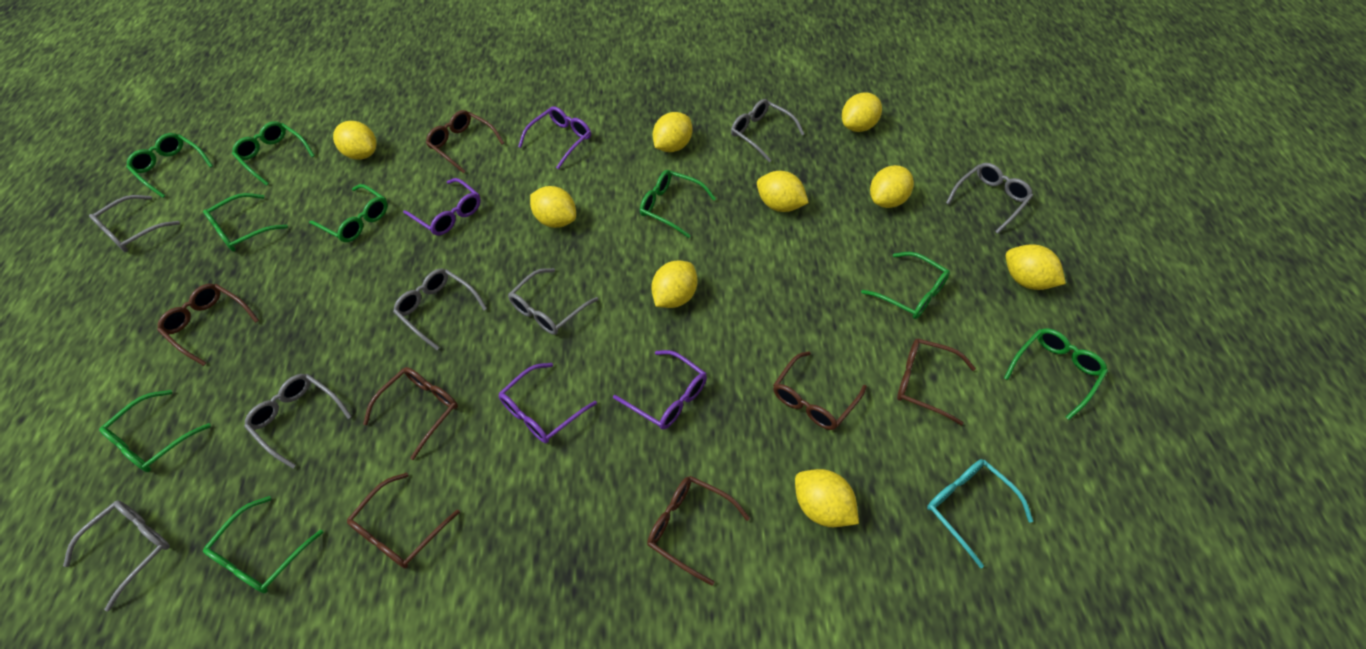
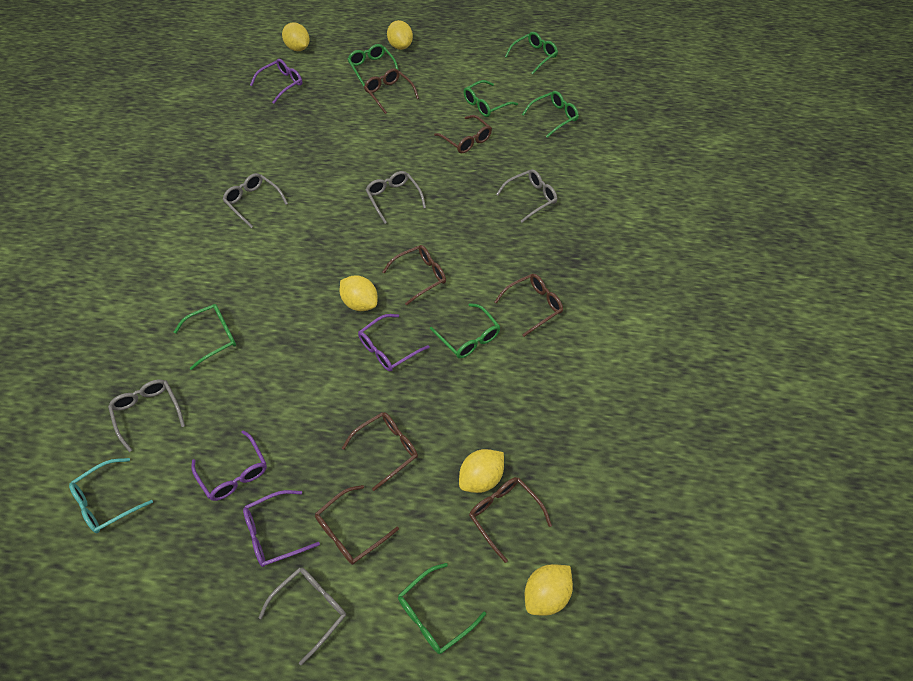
green glasses: [99,390,211,472] [126,133,213,198] [203,193,288,252] [203,496,324,594] [232,121,315,186] [309,184,388,242] [640,170,716,238] [861,252,950,319] [1004,328,1108,420] = 9 -> [174,304,236,370] [348,44,399,87] [398,563,486,654] [430,303,500,359] [464,80,518,117] [505,32,558,75] [522,91,579,138] = 7
grey glasses: [63,501,170,611] [89,195,180,252] [244,374,352,469] [393,269,487,350] [508,268,598,335] [731,99,804,162] [946,163,1033,234] = 7 -> [108,380,185,452] [223,173,288,228] [259,567,346,665] [366,171,426,224] [496,169,557,223] = 5
yellow lemon: [333,121,377,160] [530,186,576,228] [651,261,697,308] [653,112,692,152] [757,171,809,212] [795,469,859,527] [842,92,882,132] [870,165,914,208] [1006,244,1066,290] = 9 -> [282,22,310,51] [340,275,378,311] [387,20,413,50] [459,449,504,493] [525,564,573,616] = 5

